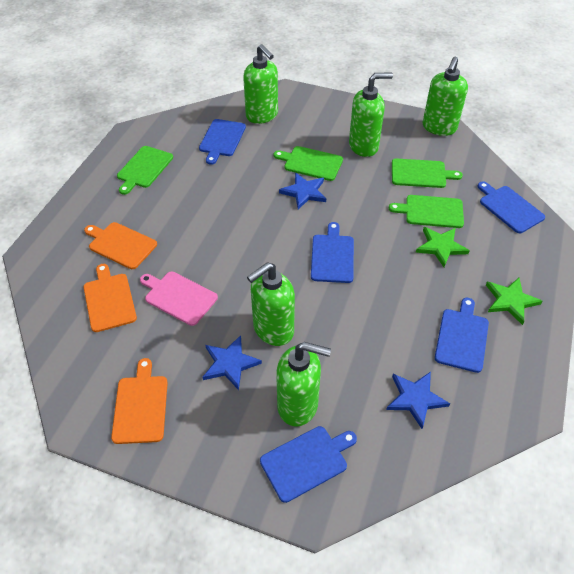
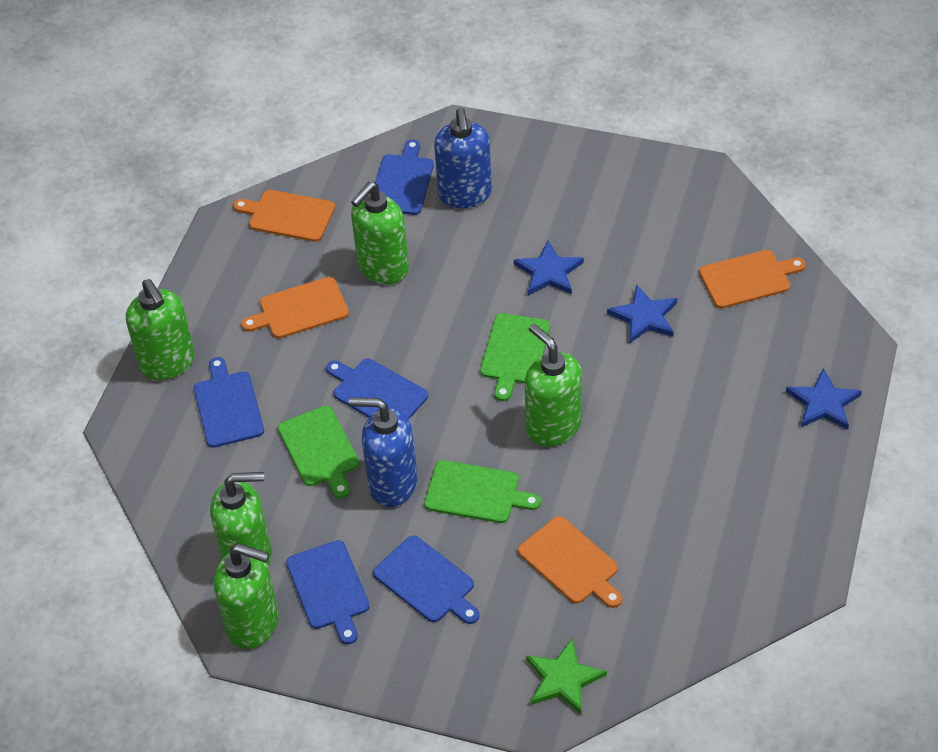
blue soap dispenser: none = 0 -> [349,397,418,507] [434,108,492,208] = 2
green cutting board: [117,146,173,195] [274,146,343,181] [389,195,464,228] [392,158,463,188] = 4 -> [278,406,360,498] [424,460,541,523] [480,313,550,401] = 3
green star: [416,227,470,267] [486,278,542,325] = 2 -> [526,638,607,715] = 1
orange cutting board: [83,264,137,332] [84,222,157,269] [111,358,168,444] = 3 -> [233,190,335,242] [241,277,349,338] [518,516,622,608] [699,250,806,308] = 4
pink cutting board: [140,271,218,326] = 1 -> none = 0

